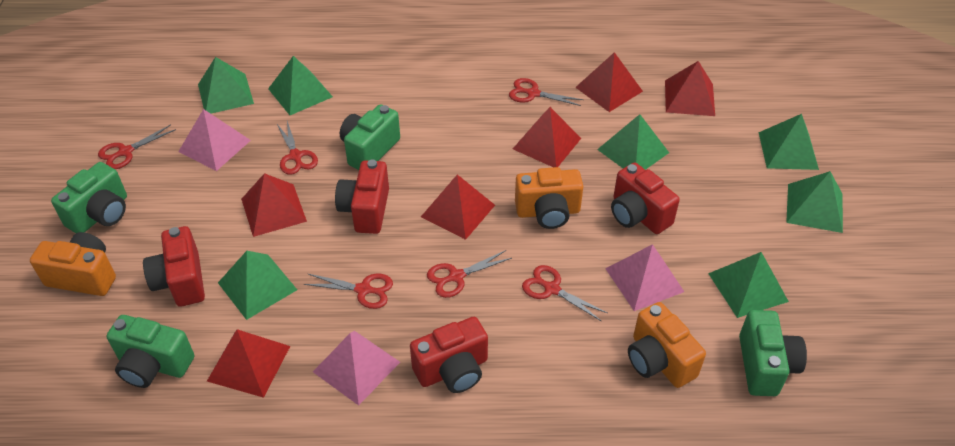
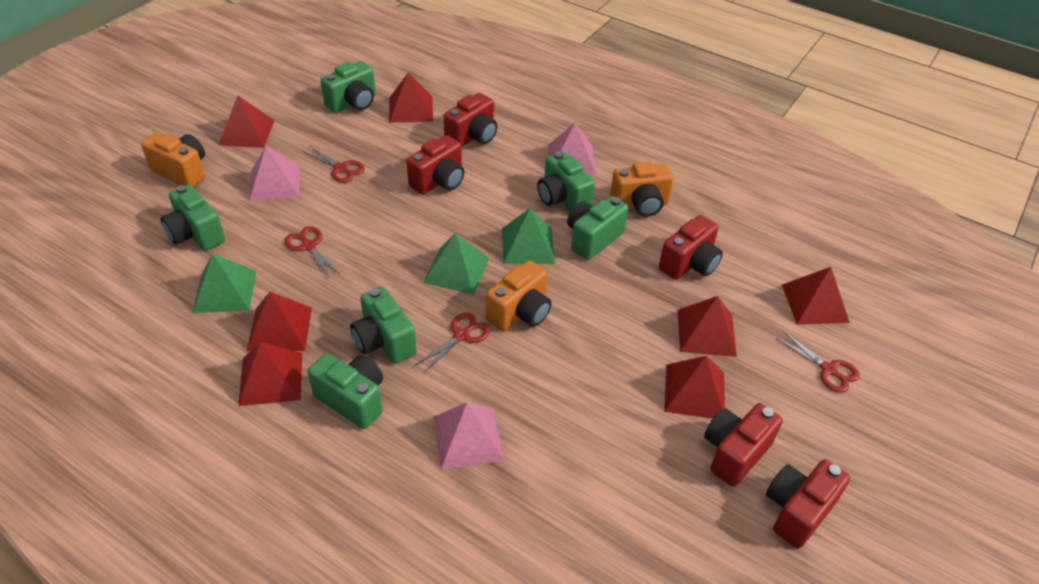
green camera: [51,162,127,233] [107,315,194,388] [340,104,400,170] [739,310,807,396] = 4 -> [161,184,225,251] [308,353,383,429] [321,61,376,113] [350,286,417,364] [537,151,595,212] [567,196,628,260] = 6
green pyramid: [198,57,254,114] [218,251,297,320] [268,56,333,115] [597,114,669,170] [708,252,789,318] [759,114,819,170] [786,171,843,233] = 7 -> [193,254,256,313] [423,233,489,295] [502,208,555,264] = 3
red camera: [143,226,205,307] [335,159,389,234] [410,317,488,393] [611,163,680,234] = 4 -> [407,135,464,194] [444,93,497,147] [659,215,723,280] [704,403,783,487] [766,459,850,549] = 5
red pyramid: [207,329,290,398] [241,173,307,237] [421,174,495,240] [513,107,581,167] [575,52,643,112] [665,61,715,116] = 6 -> [218,95,275,148] [238,342,302,406] [246,292,312,352] [389,72,433,123] [664,356,725,419] [678,296,737,357] [782,267,850,325] = 7
red scissors: [98,124,176,169] [277,121,318,175] [304,273,393,309] [427,250,512,298] [509,78,583,106] [522,265,607,321] = 6 -> [284,226,340,278] [302,145,365,183] [415,312,490,373] [776,331,860,393] = 4

